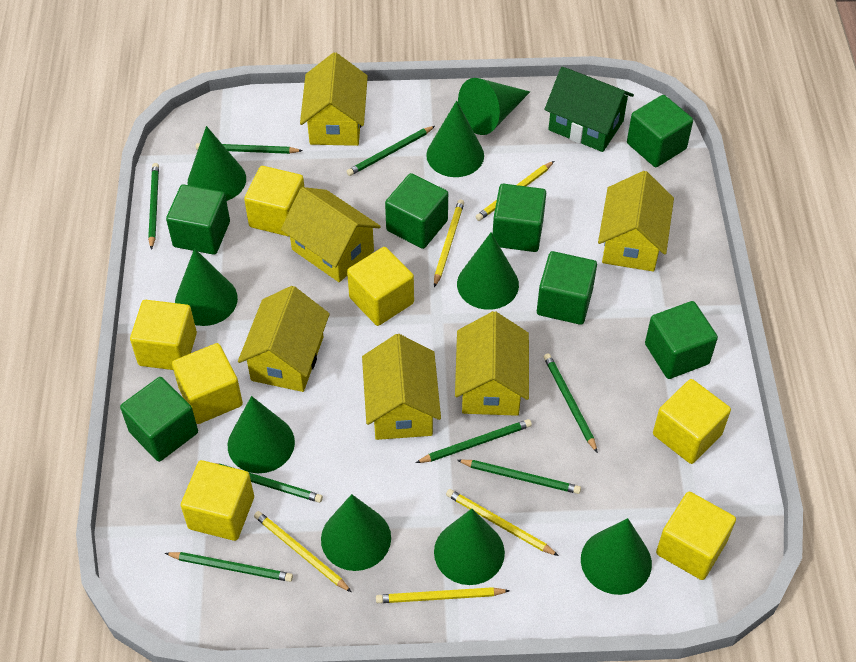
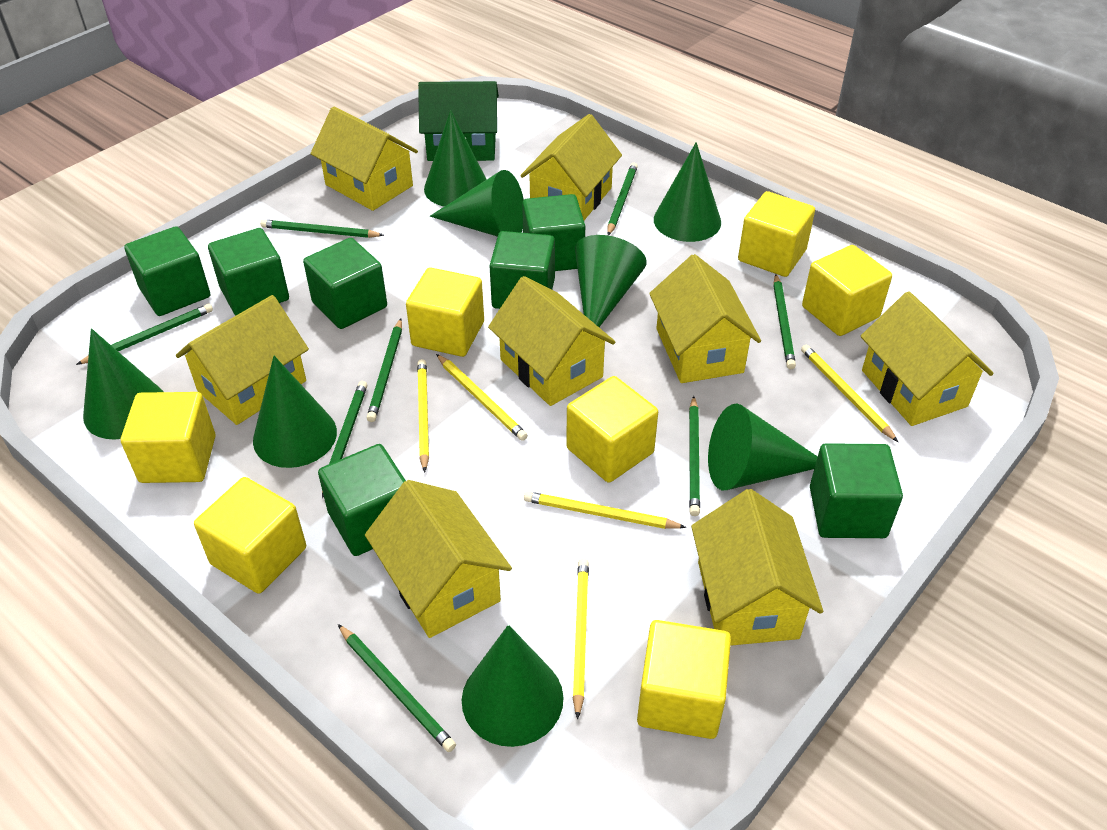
green cone: [175,248,238,326] [188,126,246,201] [228,396,295,473] [321,494,391,571] [426,100,484,177] [434,509,505,585] [457,232,519,310] [458,78,530,135] [581,518,652,595] = 9 -> [83,328,164,440] [253,356,337,468] [424,110,487,206] [430,170,524,237] [462,625,564,747] [575,235,647,327] [654,142,721,242] [708,404,818,490] = 8
yellow house: [238,286,330,392] [281,187,381,282] [300,52,368,146] [362,334,441,440] [455,311,529,416] [598,171,674,272] = 6 -> [176,295,309,425] [311,107,418,211] [365,480,512,638] [488,276,615,406] [520,114,622,220] [649,254,761,383] [691,489,823,646] [861,291,993,426] = 8

